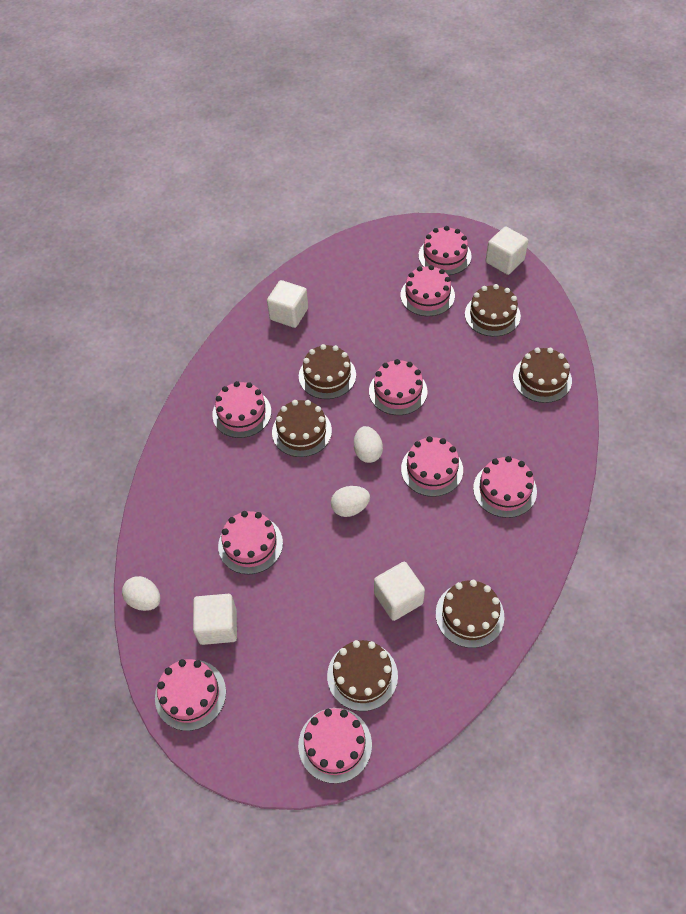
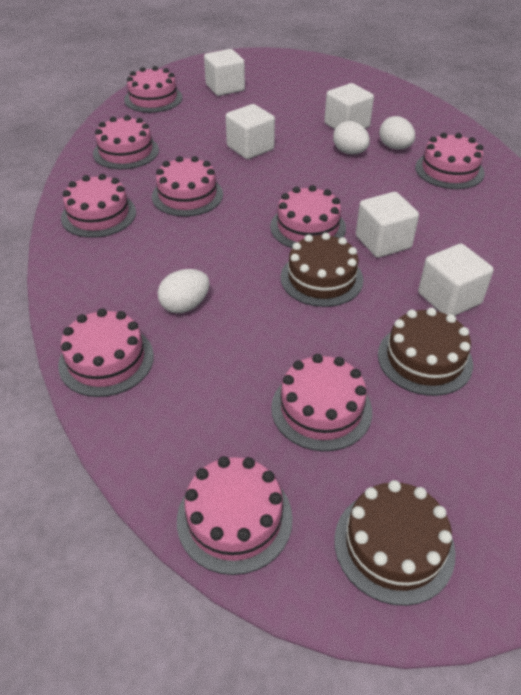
brown cake: [272,400,332,457] [299,344,356,399] [327,640,398,711] [436,580,505,648] [465,284,521,337] [513,348,572,403] = 6 -> [281,233,363,307] [334,480,456,606] [378,308,473,396] = 3
white cube: [193,594,237,645] [267,280,308,328] [374,562,425,621] [486,227,528,275] = 4 -> [204,49,245,96] [226,104,275,159] [324,83,374,129] [356,192,419,258] [418,243,494,316] = 5

